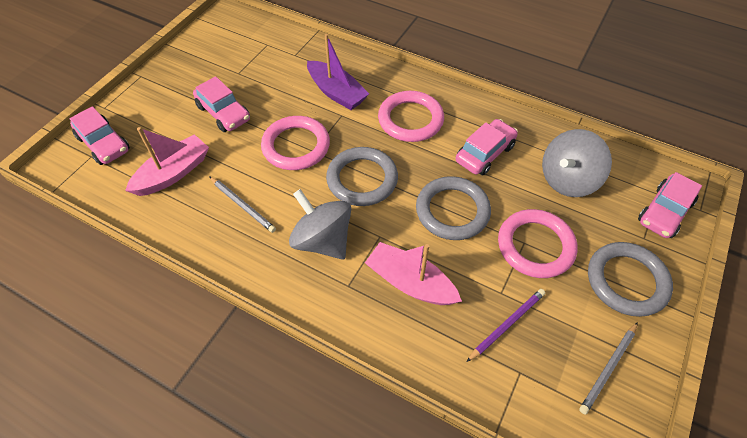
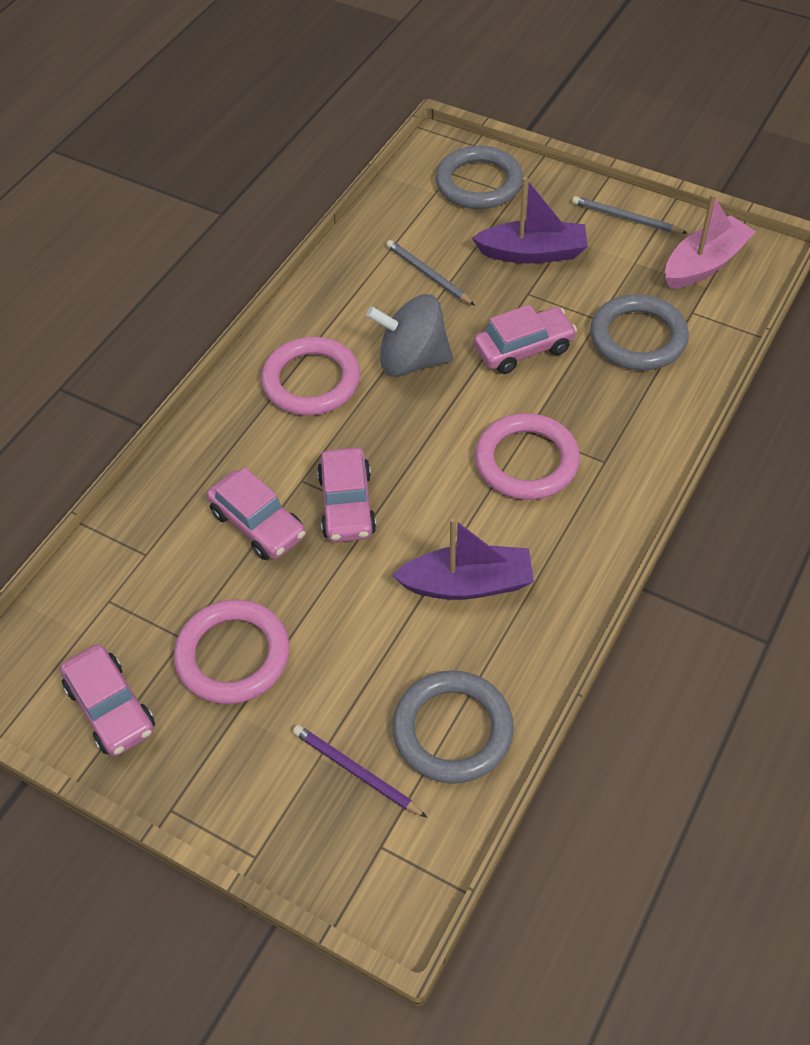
grey spinning top: [289,189,351,260] [542,129,612,197] = 2 -> [366,294,453,377] = 1
pink boat: [125,127,209,196] [365,242,462,305] = 2 -> [665,194,756,289] = 1
purple boat: [307,34,369,110] = 1 -> [392,518,534,600] [472,177,588,263] = 2

